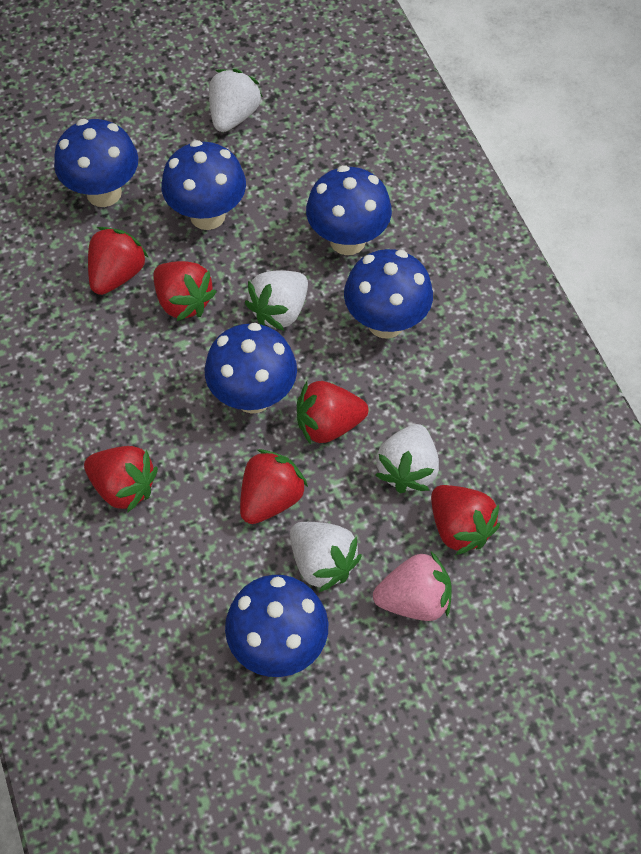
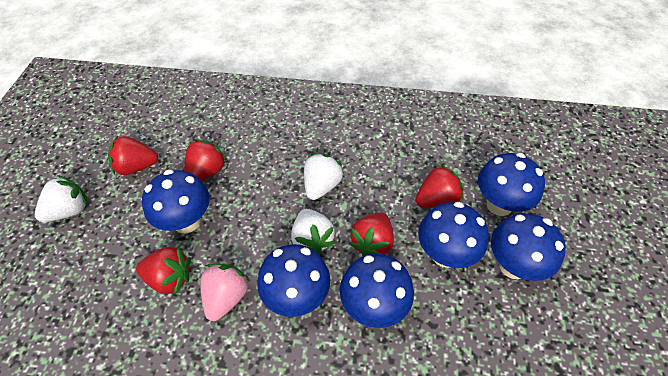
red strawberry: [84,446,158,513] [88,227,149,295] [153,261,217,321] [240,449,308,524] [297,381,369,445] [431,485,500,555] = 6 -> [108,136,158,175] [136,247,191,294] [184,139,227,181] [349,212,394,256] [416,164,464,208] = 5
white strawberry: [209,69,263,132] [245,270,308,331] [290,522,362,592] [375,424,439,493] = 4 -> [35,175,87,222] [291,209,335,255] [304,153,344,200] = 3

